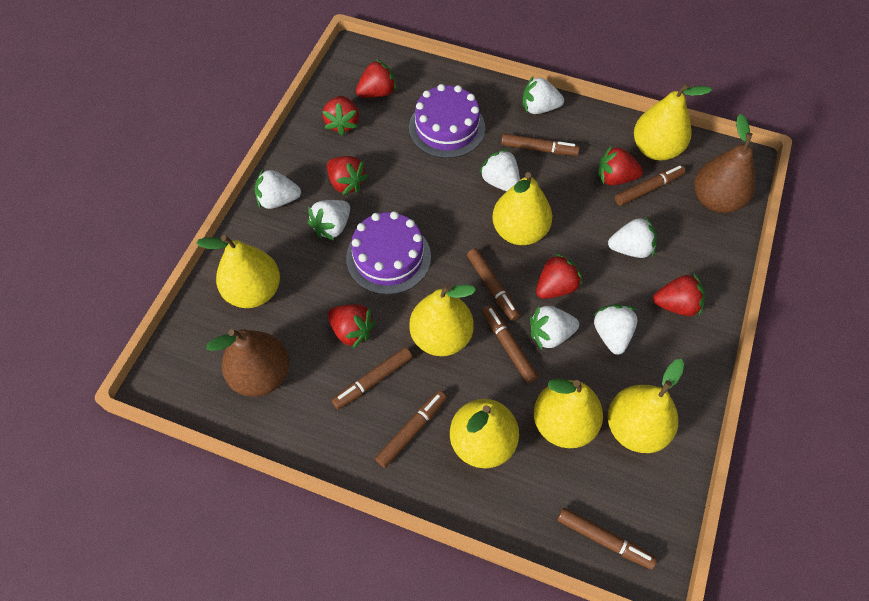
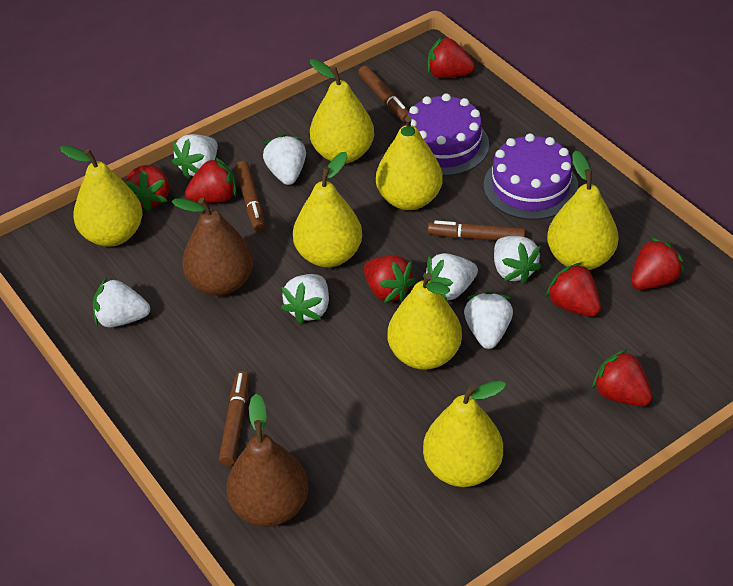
brown marker: [332,347,412,409] [375,391,447,468] [467,248,520,321] [482,305,538,383] [501,134,580,156] [557,507,657,569] [615,165,686,206] = 7 -> [219,371,249,466] [235,161,265,232] [358,65,409,122] [428,220,525,241] = 4

